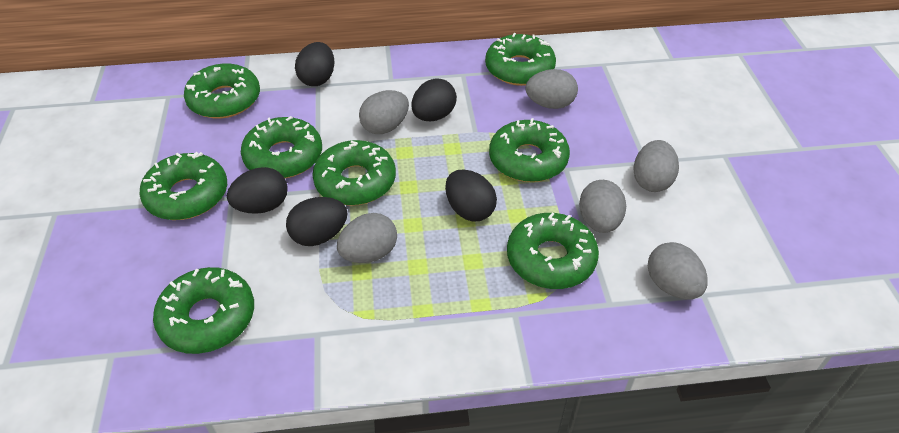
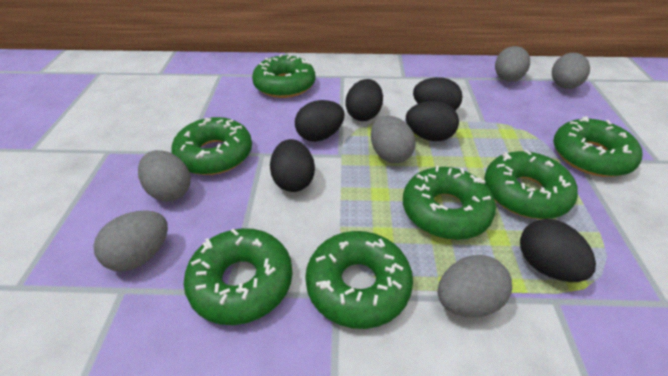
black egg: [227,167,288,214] [286,197,348,246] [295,42,335,86] [411,79,457,121] [445,169,497,222] = 5 -> [270,139,315,192] [295,100,344,142] [345,79,383,121] [406,101,459,141] [413,77,463,111] [520,219,596,282] = 6
green donut: [140,152,227,220] [153,267,254,354] [184,63,260,119] [241,116,322,178] [312,140,396,206] [485,33,556,86] [489,118,570,182] [507,213,599,289] = 8 -> [171,117,252,175] [184,228,293,325] [252,54,315,98] [305,231,413,329] [403,166,496,240] [484,150,578,219] [553,116,642,177] = 7

